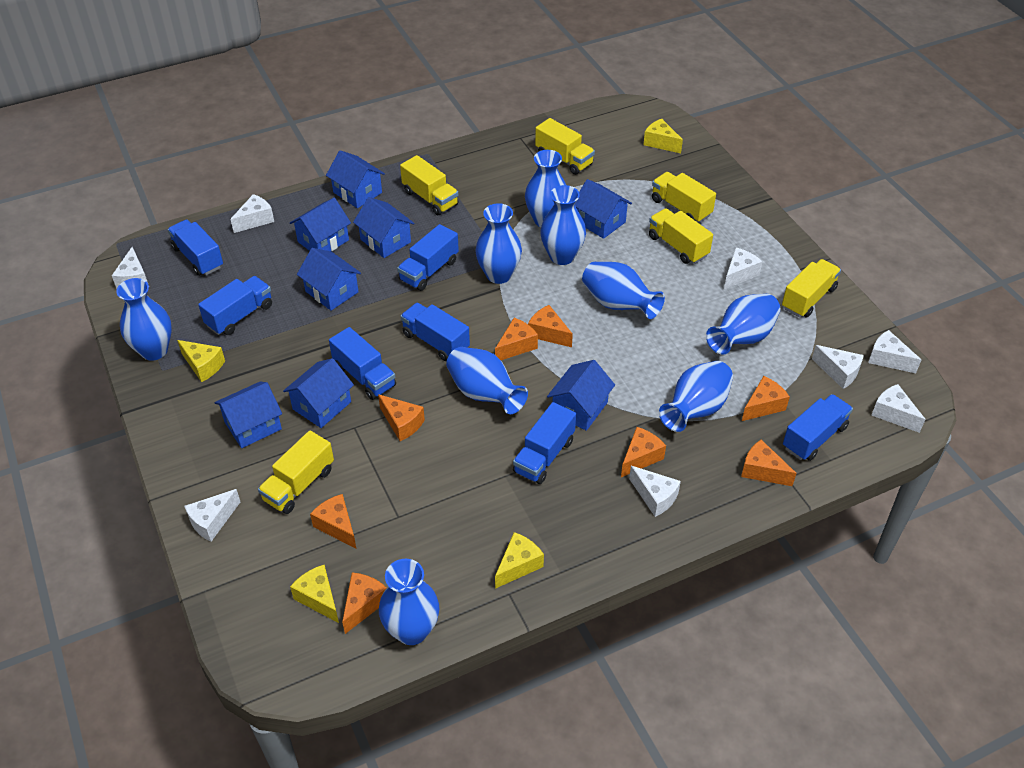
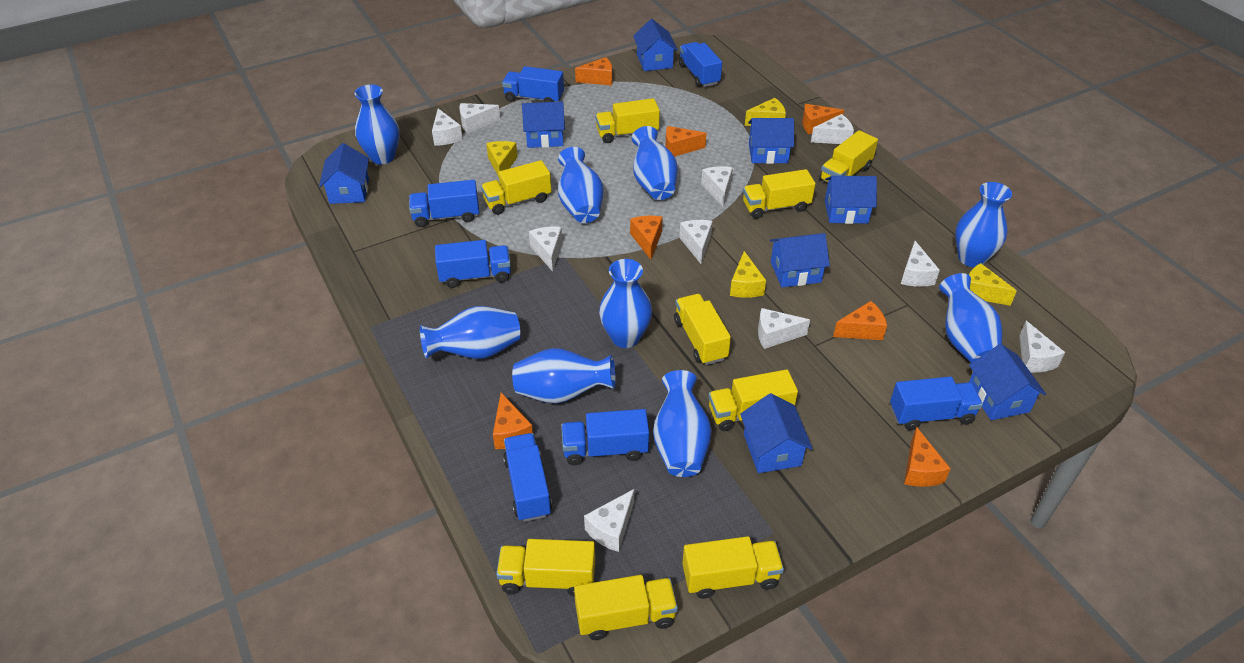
orange cheese: [310,494,356,548] [342,573,387,634] [378,394,425,441] [495,318,538,360] [528,305,573,347] [621,427,666,477] [741,440,797,486] [742,376,790,421] = 8 -> [493,393,533,449] [575,57,612,85] [630,216,663,259] [665,126,707,157] [802,104,844,134] [833,301,887,340] [904,427,951,487] = 7
white cheese: [112,247,148,289] [185,489,240,542] [230,194,274,233] [629,466,681,517] [724,247,763,289] [812,345,864,389] [868,330,921,373] [872,384,926,433] = 8 -> [432,109,463,146] [460,103,500,133] [529,226,562,272] [584,489,634,552] [679,220,713,264] [701,166,733,207] [758,308,810,349] [811,114,854,144] [901,241,940,287] [1019,321,1065,373] = 10
yellow truck: [258,430,334,514] [400,155,459,215] [535,118,595,175] [649,208,713,264] [652,172,716,223] [782,259,841,318] = 6 -> [481,160,552,215] [496,539,595,597] [574,575,678,640] [595,98,660,143] [674,294,731,365] [682,536,784,599] [709,369,798,431] [743,169,815,219] [819,130,878,183] = 9

